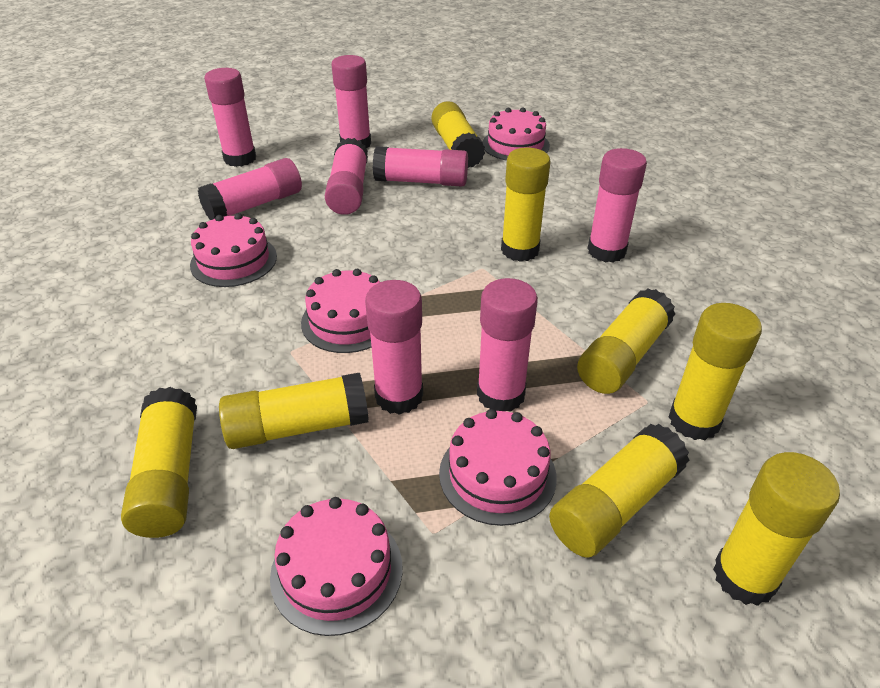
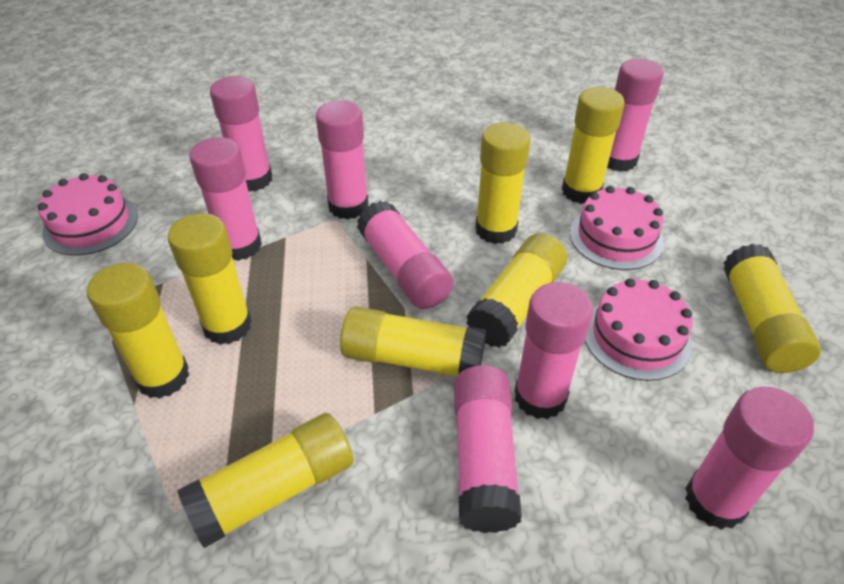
pink cake: [190,213,277,287] [270,497,403,636] [301,269,380,353] [439,409,557,526] [483,107,550,161] = 5 -> [38,173,138,256] [570,186,664,270] [585,278,693,381] = 3

